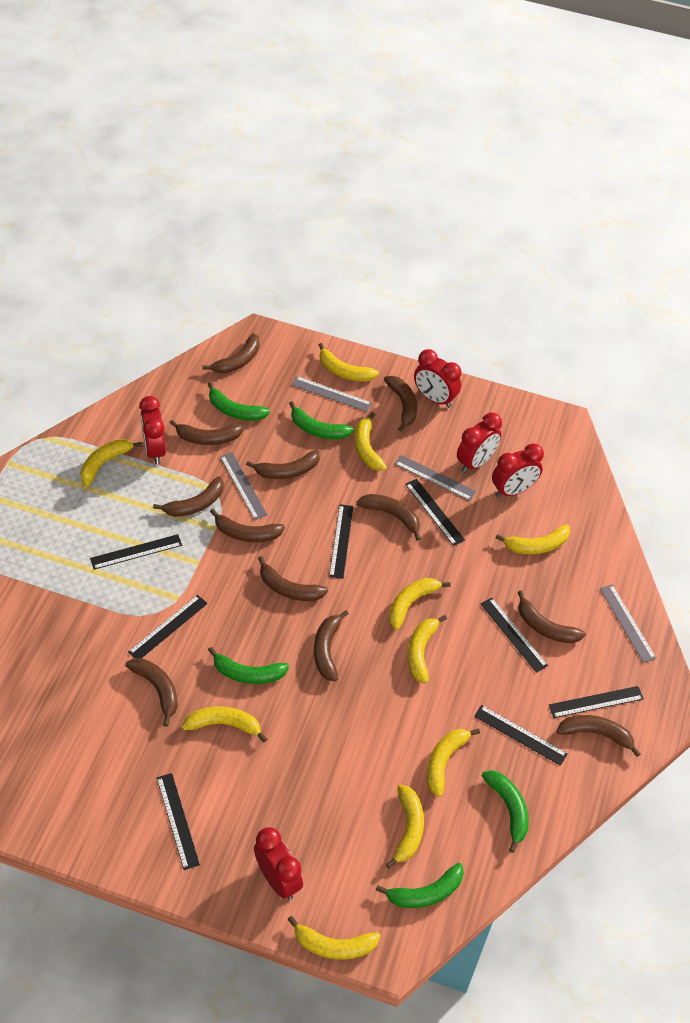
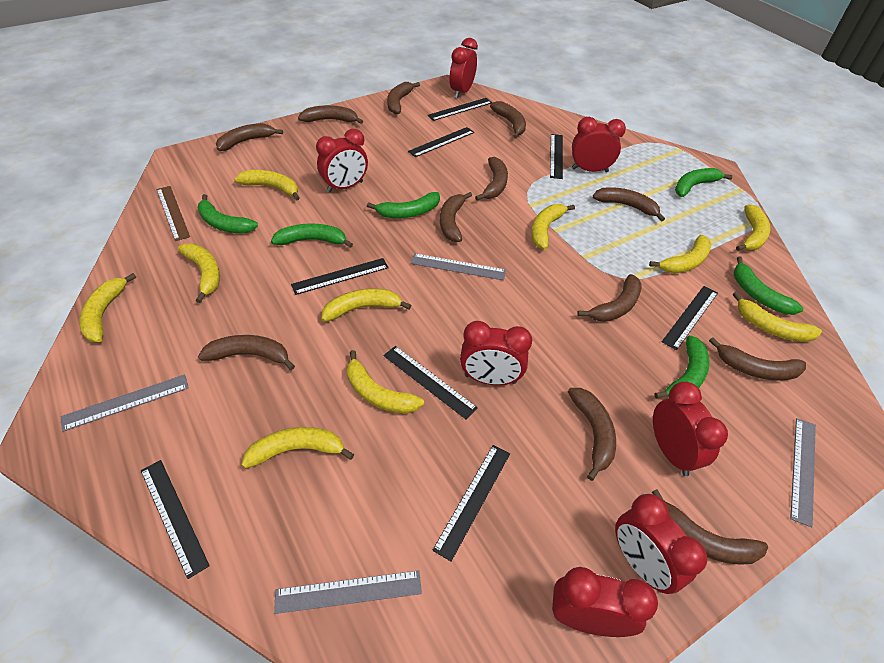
brown ruler: none = 0 -> [156,186,190,241] = 1
green banana: [208,382,270,421] [208,647,289,684] [289,401,354,439] [376,863,464,908] [482,770,529,853] = 5 -> [198,194,258,234] [271,223,353,248] [367,192,440,218] [654,335,709,398] [675,168,733,197] [734,256,804,315] = 6
red clock: [139,396,166,465] [254,827,303,900] [414,349,461,408] [457,413,502,473] [492,443,544,498] = 5 -> [316,129,368,193] [450,38,478,98] [460,321,532,385] [552,567,658,637] [572,117,626,172] [615,494,707,594] [653,381,728,476] = 7

